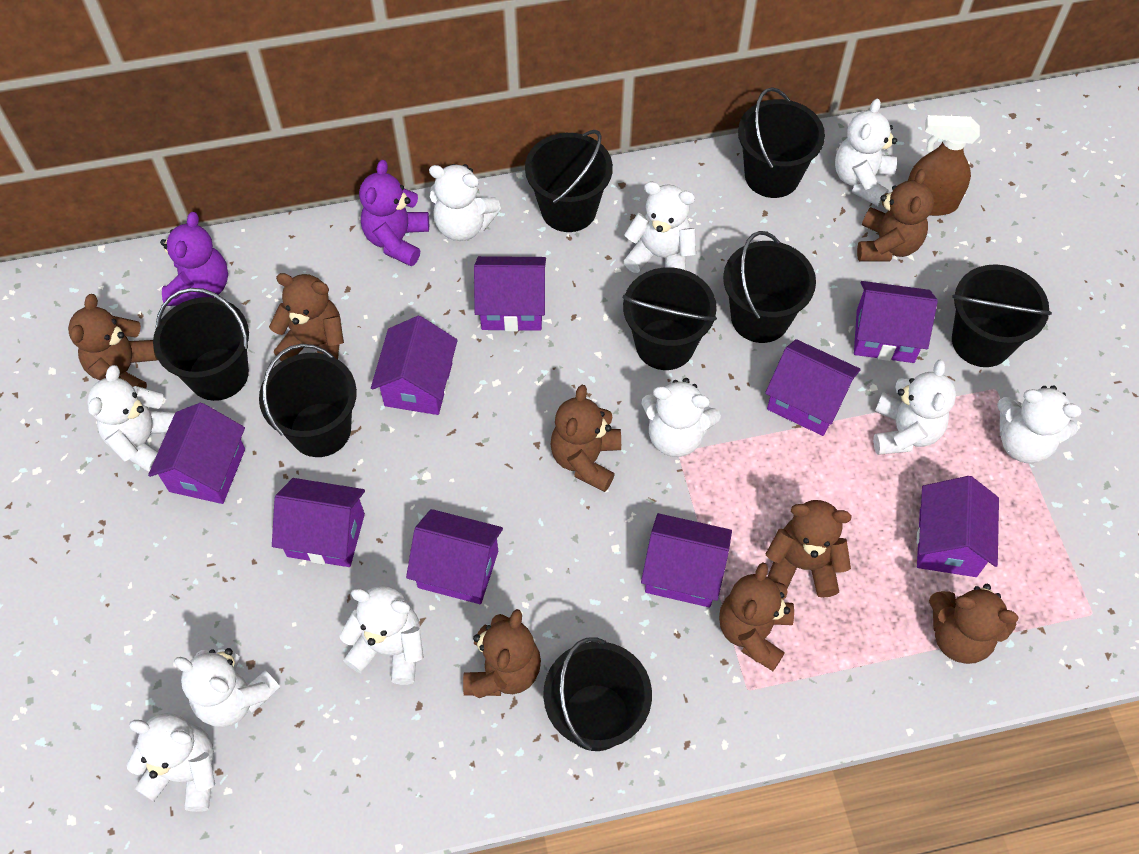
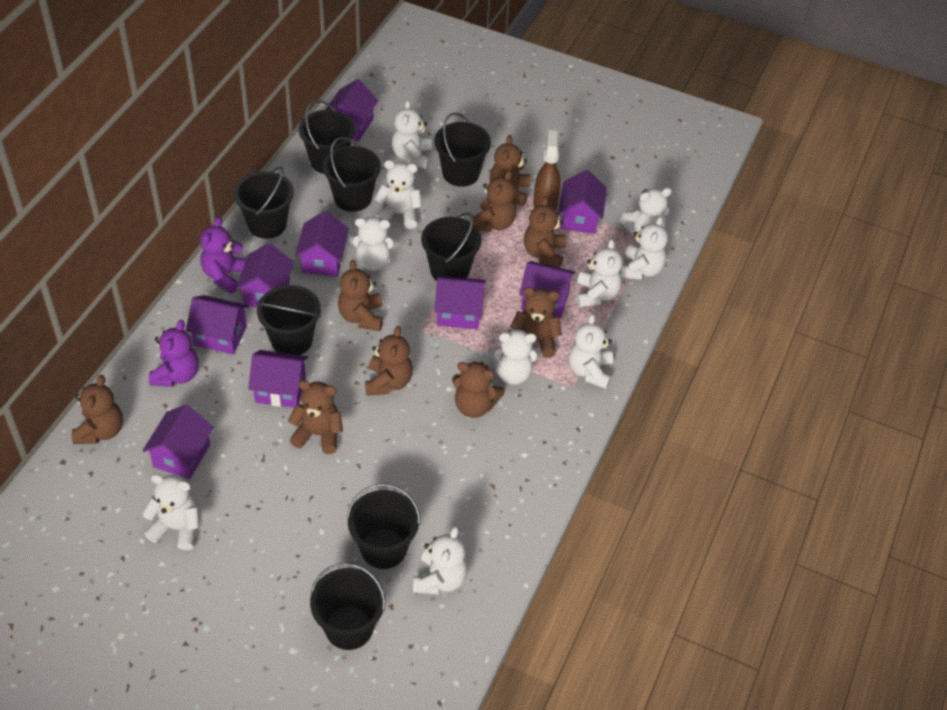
brown teddy bear: [68,294,158,388] [269,273,344,361] [463,609,541,698] [550,385,621,492] [719,562,794,671] [766,500,852,598] [857,169,934,262] [929,584,1019,664] = 8 -> [72,375,123,444] [288,380,343,454] [338,260,383,331] [365,326,413,396] [452,361,505,418] [473,170,516,232] [490,135,531,207] [510,287,562,358] [524,196,566,268] = 9

